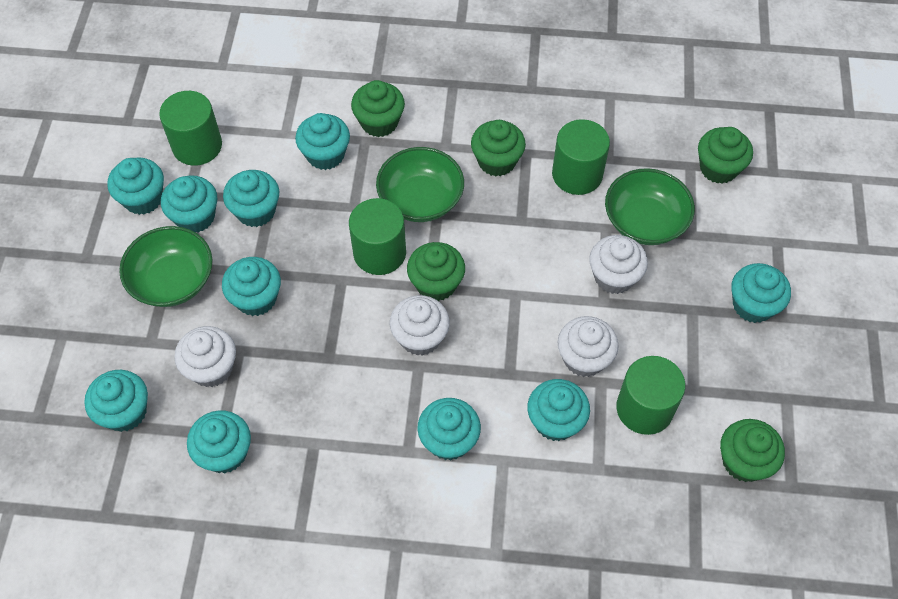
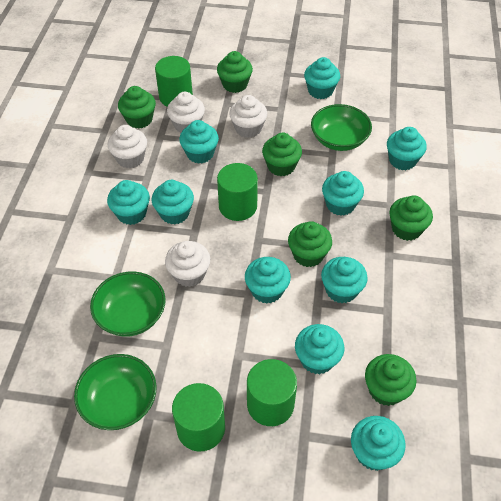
green cupcake: [351,80,405,137] [407,242,465,301] [471,120,526,177] [698,127,753,184] [720,419,785,482] = 5 -> [118,86,156,129] [217,51,253,93] [262,133,302,176] [288,221,332,267] [365,354,417,406] [389,195,433,241] = 6

